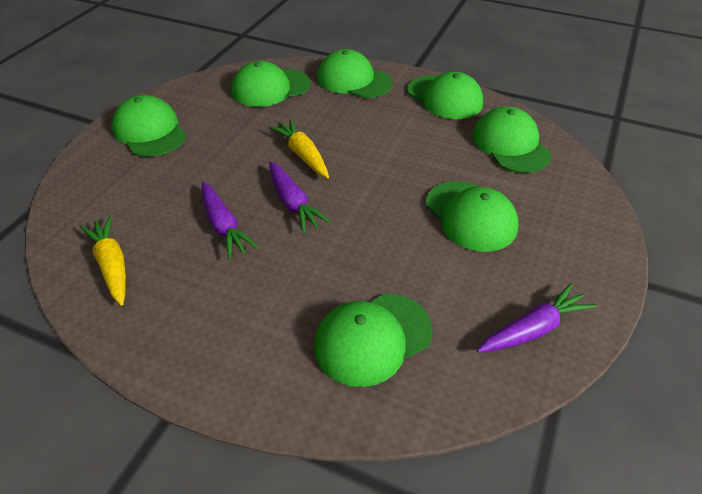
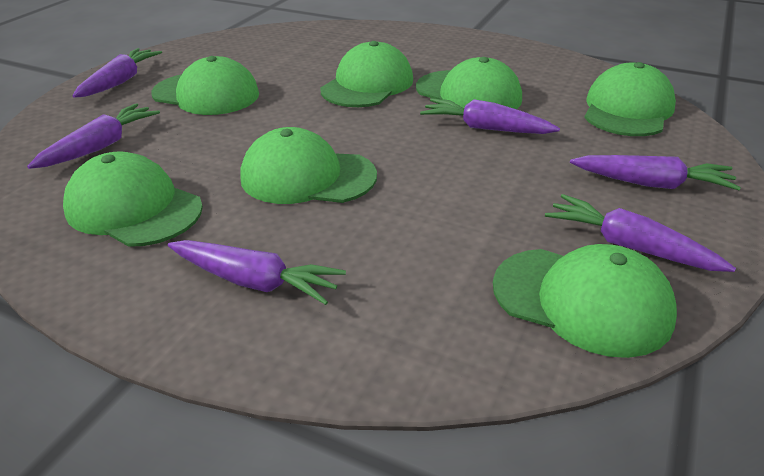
purple carrot: [201,182,259,259] [269,161,331,233] [477,283,596,353] = 3 -> [27,103,160,169] [72,48,162,98] [168,240,346,305] [420,98,560,134] [545,194,736,272] [570,155,741,190] = 6
yellow carrot: [80,216,126,306] [268,119,329,178] = 2 -> none = 0

